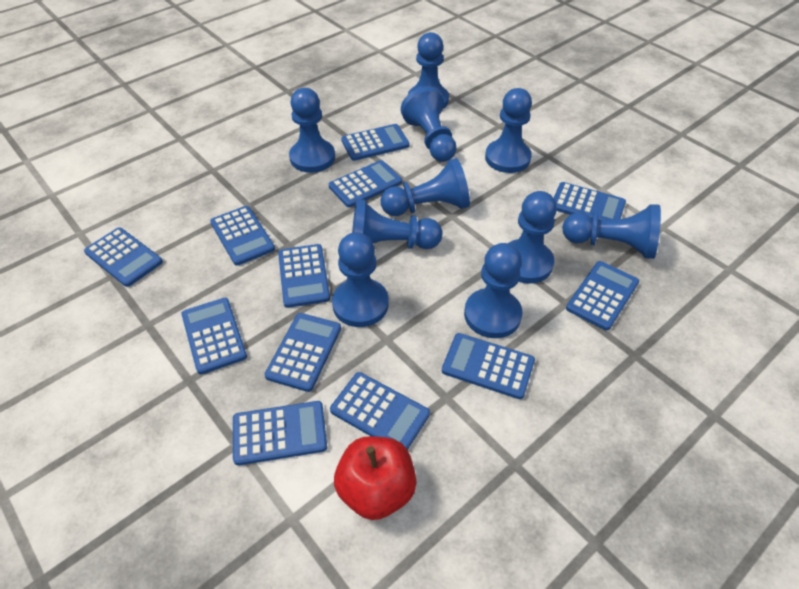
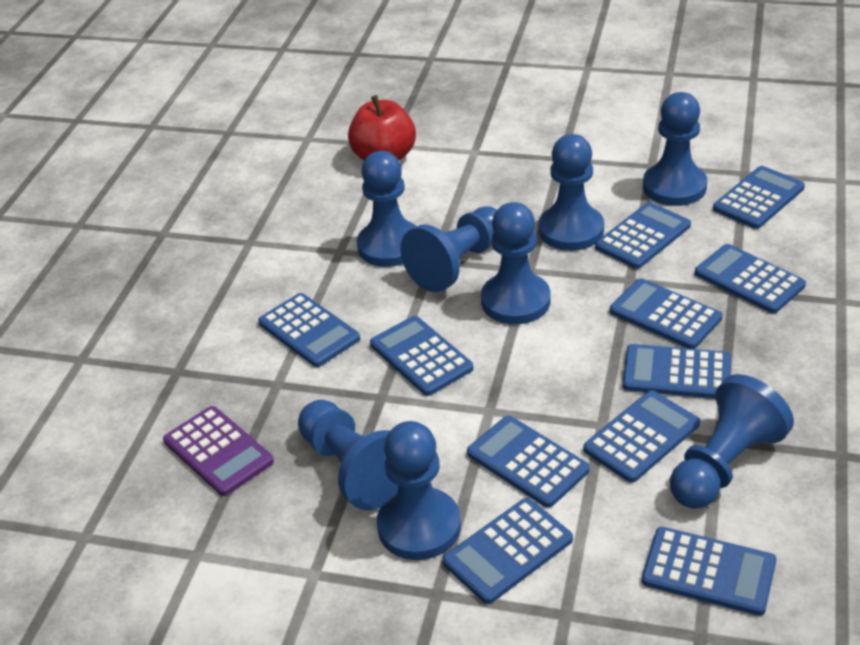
blue calculator: [84,227,163,287] [181,298,247,374] [210,206,275,266] [233,401,327,465] [265,313,341,392] [278,244,330,308] [329,160,402,207] [330,372,430,450] [341,124,410,161] [442,333,535,399] [554,182,626,221] [566,261,639,330] = 12 -> [258,293,360,367] [370,316,474,396] [443,498,573,604] [467,416,590,508] [583,390,700,483] [595,202,691,269] [610,278,723,349] [623,344,731,399] [642,527,777,616] [695,244,806,313] [713,166,805,229] = 11
blue pawn: [289,88,335,173] [332,232,389,327] [352,199,442,249] [381,158,470,216] [401,86,457,162] [408,32,449,109] [464,243,522,338] [485,88,532,173] [508,191,557,284] [562,204,661,259] = 10 -> [298,400,398,510] [357,151,416,267] [377,421,461,560] [400,206,497,292] [481,202,550,324] [538,134,604,251] [643,92,707,206] [670,374,794,509] = 8
purple calculator: none = 0 -> [163,406,274,496] = 1

